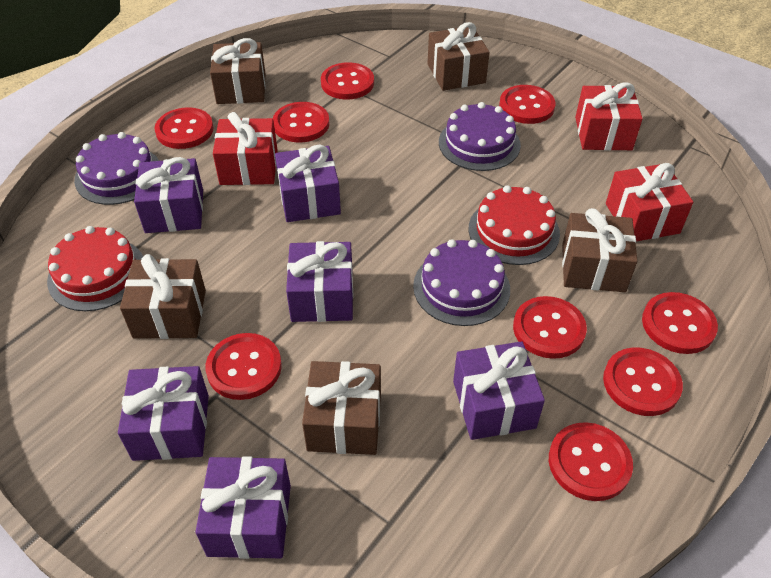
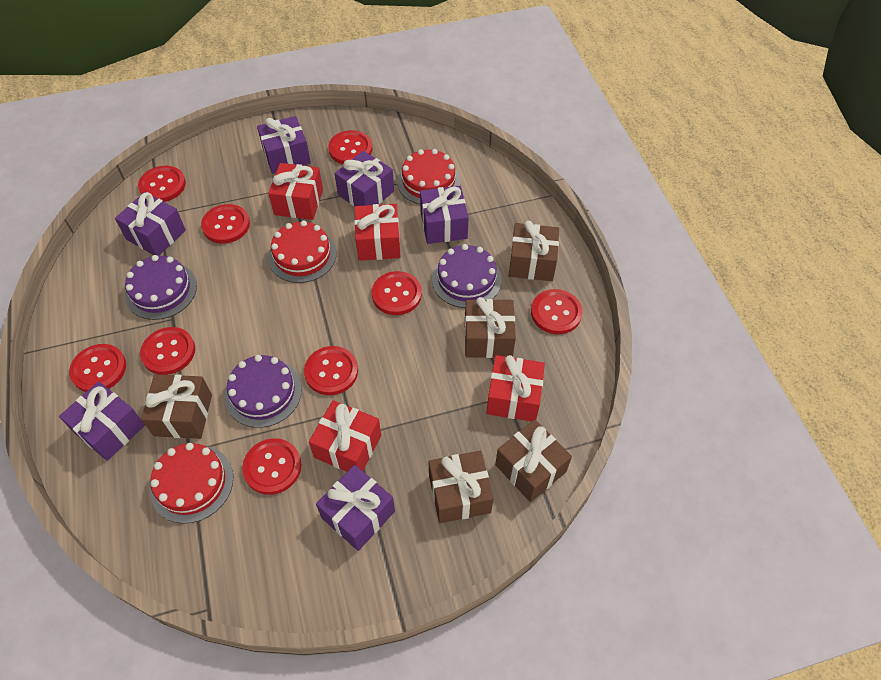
red cake: [47,226,143,311] [469,185,560,265] = 2 -> [150,443,233,524] [268,220,337,283] [397,149,461,204] = 3
red gift: [213,112,278,185] [575,82,643,151] [606,163,693,241] = 3 -> [268,163,323,220] [309,400,381,472] [354,204,401,261] [487,355,545,421] = 4

